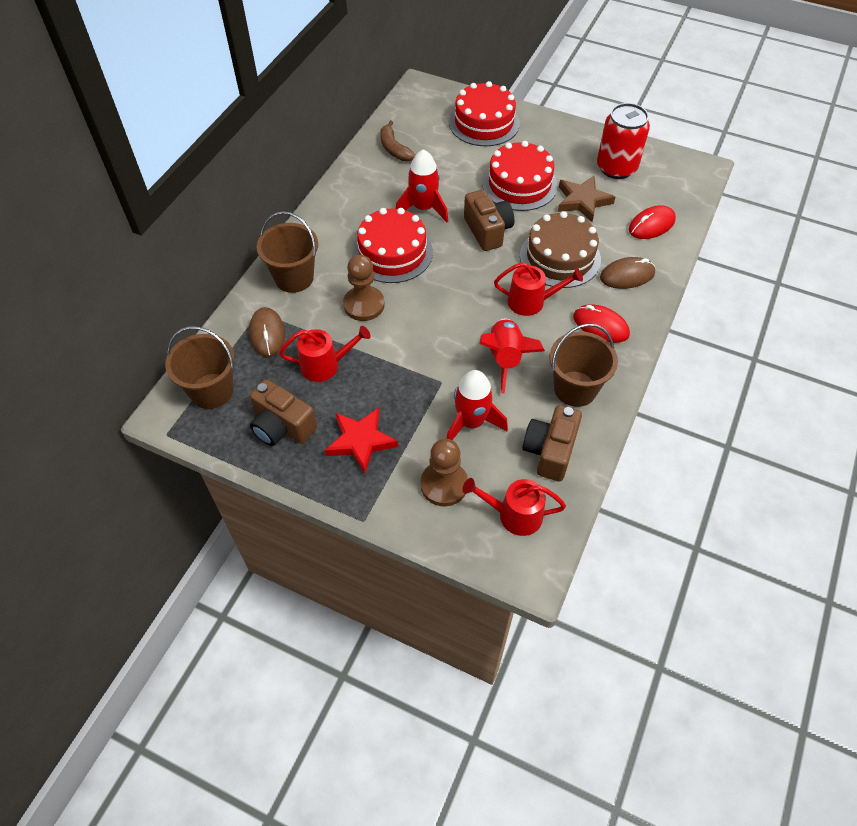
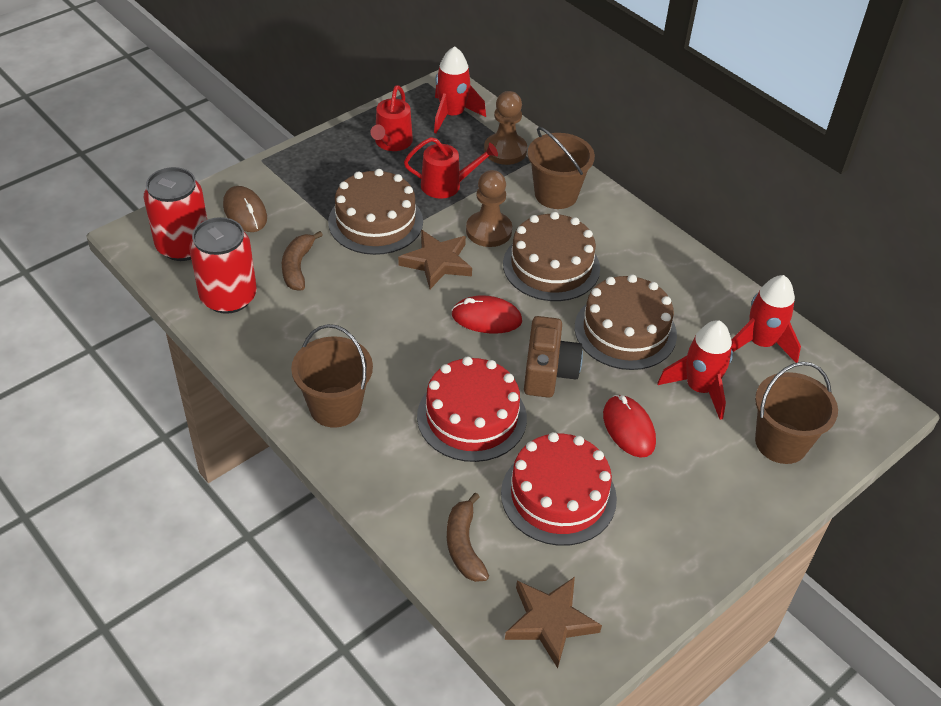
brown banana: [380,120,416,161] = 1 -> [282,231,323,290] [447,493,489,582] = 2
brown cake: [520,211,601,288] = 1 -> [328,169,423,255] [503,212,600,301] [575,274,677,370] = 3
brown camera: [250,379,317,446] [464,190,514,251] [522,405,582,481] = 3 -> [524,316,583,398] = 1
brown mouse: [249,307,285,357] [600,257,655,289] = 2 -> [223,186,267,232] = 1
brown star: [558,176,615,222] = 1 -> [398,230,472,289] [505,577,602,668] = 2
red cake: [352,208,433,283] [449,81,520,146] [482,141,558,211] = 3 -> [417,356,527,462] [501,432,617,546] = 2
red can: [597,103,650,179] = 1 -> [144,167,207,261] [189,217,257,314] = 2
red star: [325,408,398,474] = 1 -> none = 0
red watering can: [279,326,371,382] [463,478,566,536] [494,262,583,316] = 3 -> [370,85,413,151] [404,137,498,199] = 2

